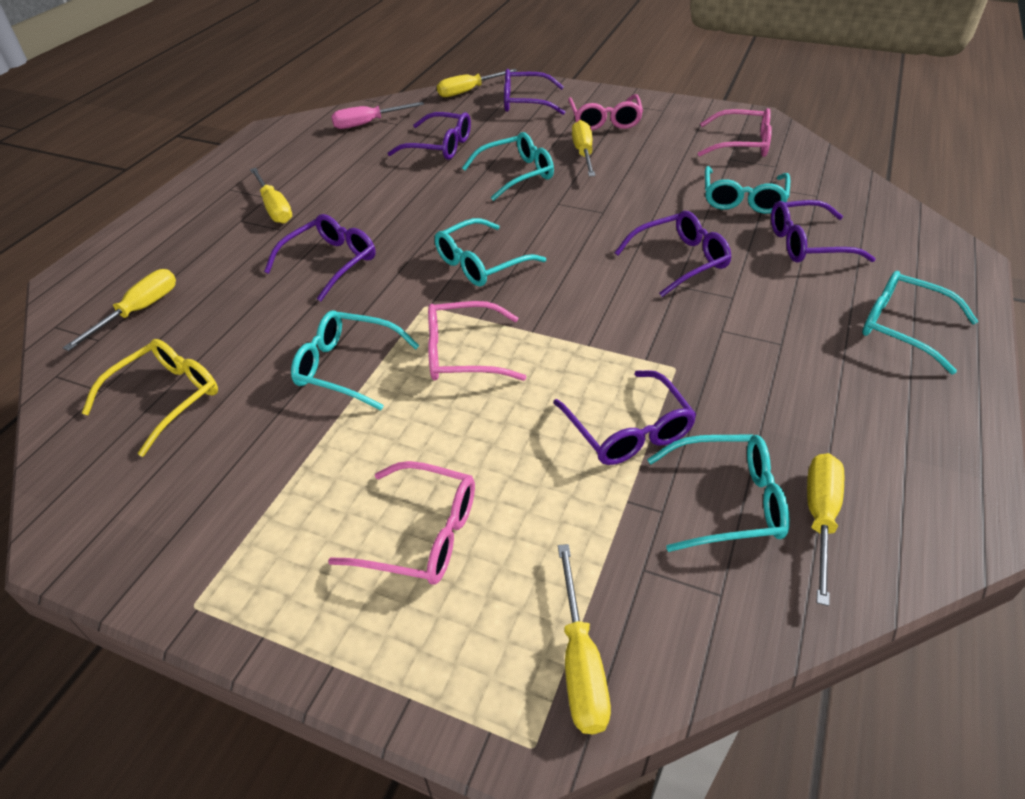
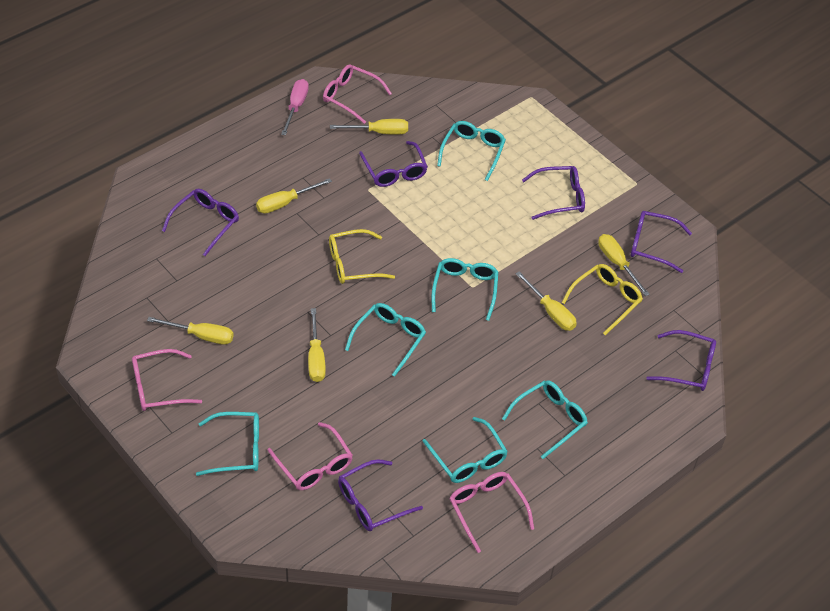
yellow glasses: [82,339,218,457] = 1 -> [329,229,395,284] [562,264,643,335] = 2

